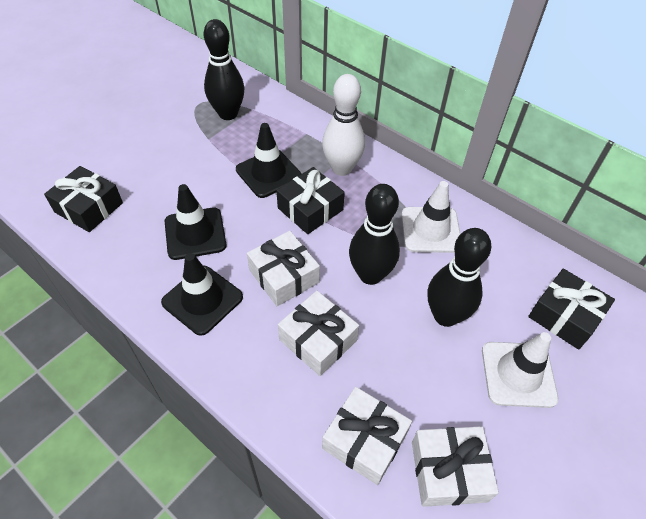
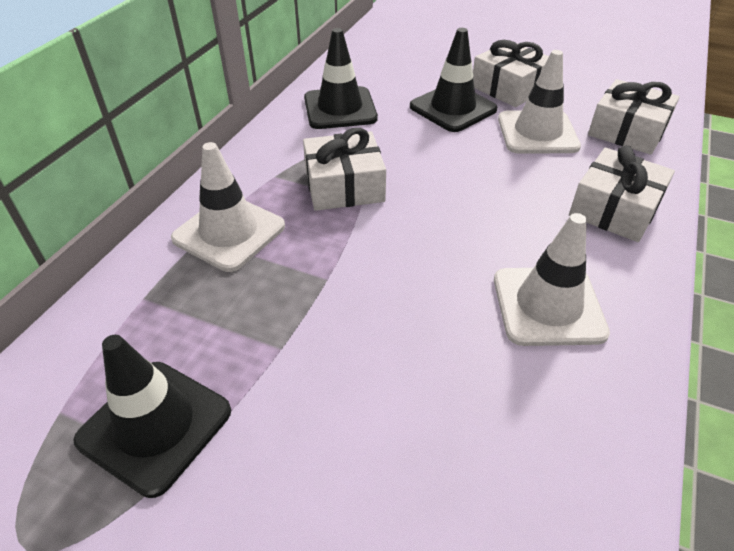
black bowling pin: [204,19,244,120] [349,184,400,285] [428,228,491,327] = 3 -> none = 0
black gift: [44,166,123,232] [276,167,345,234] [528,268,615,350] = 3 -> none = 0
white bowling pin: [322,74,365,176] = 1 -> none = 0
white traffic cone: [402,181,460,253] [482,332,559,408] = 2 -> [171,142,285,272] [494,213,610,346] [498,50,581,154] = 3

